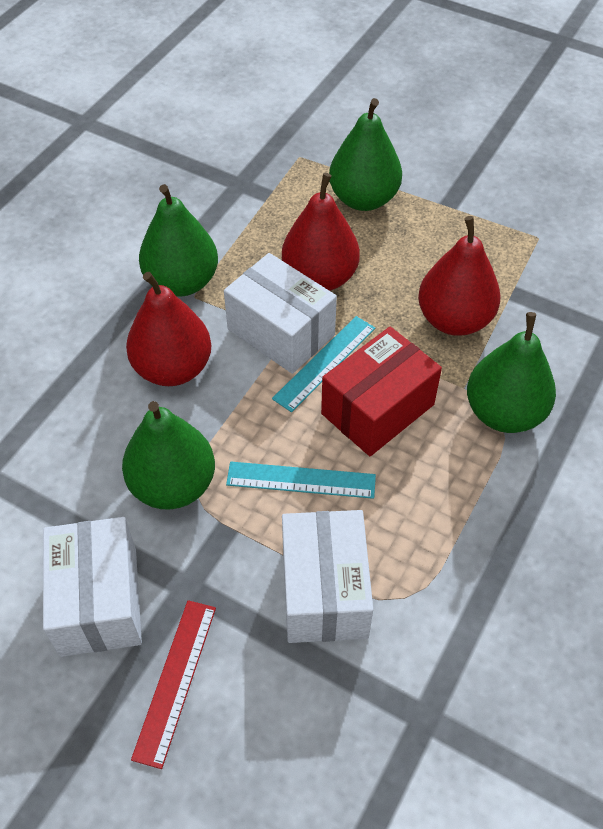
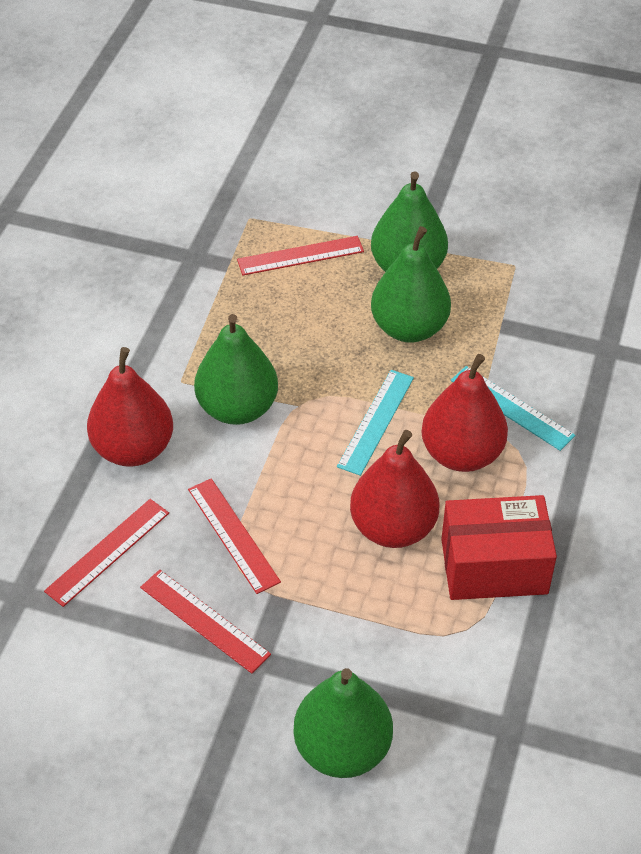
red ruler: [131,600,216,769] = 1 -> [44,499,169,607] [140,570,271,674] [188,478,281,594] [237,236,364,275] = 4
white box: [43,517,142,657] [224,253,337,374] [282,510,373,643] = 3 -> none = 0

